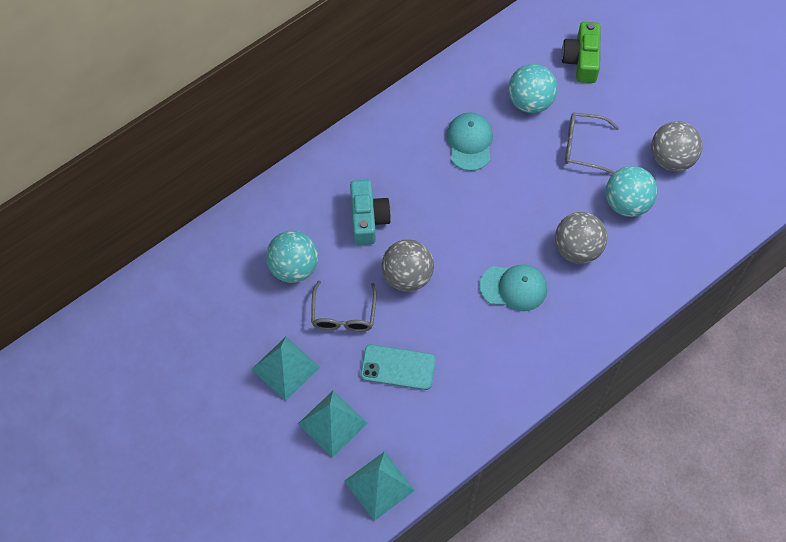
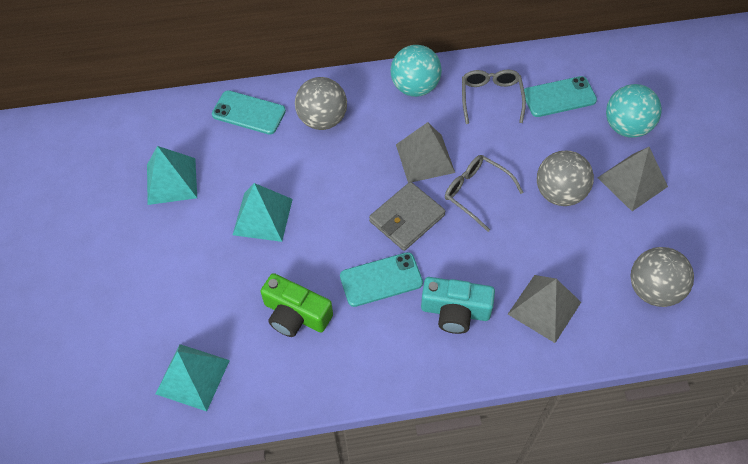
grey pyramid: none = 0 -> [396,122,455,183] [508,275,581,343] [597,147,668,211] = 3
grey wallet: none = 0 -> [369,182,445,251] = 1
turquoise ball: [266,231,318,283] [508,64,558,113] [606,166,657,217] = 3 -> [390,45,442,97] [606,84,662,138] = 2
turquoise cap: [447,112,493,171] [479,265,547,311] = 2 -> none = 0
turquoise phone: [361,344,436,390] = 1 -> [212,90,286,135] [340,252,423,307] [524,76,597,117] = 3

